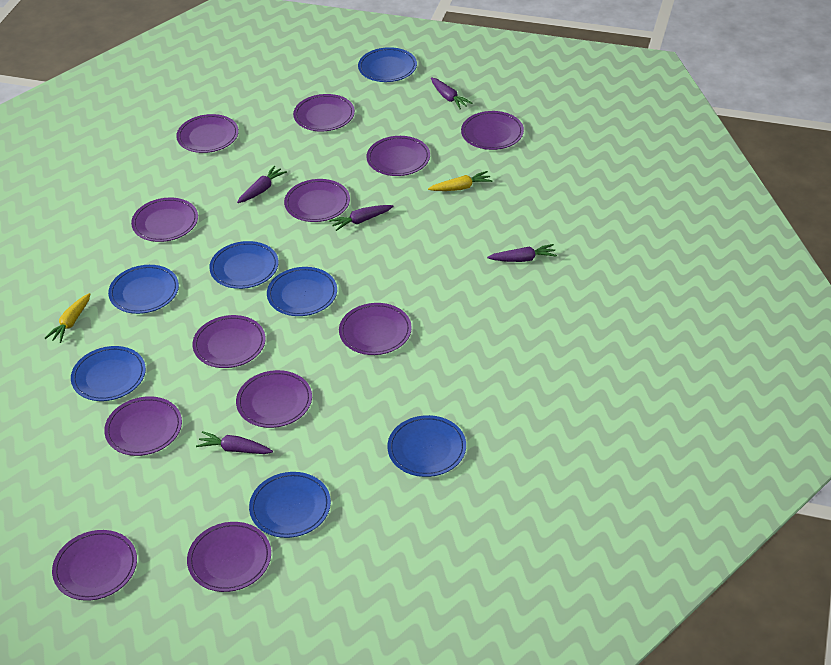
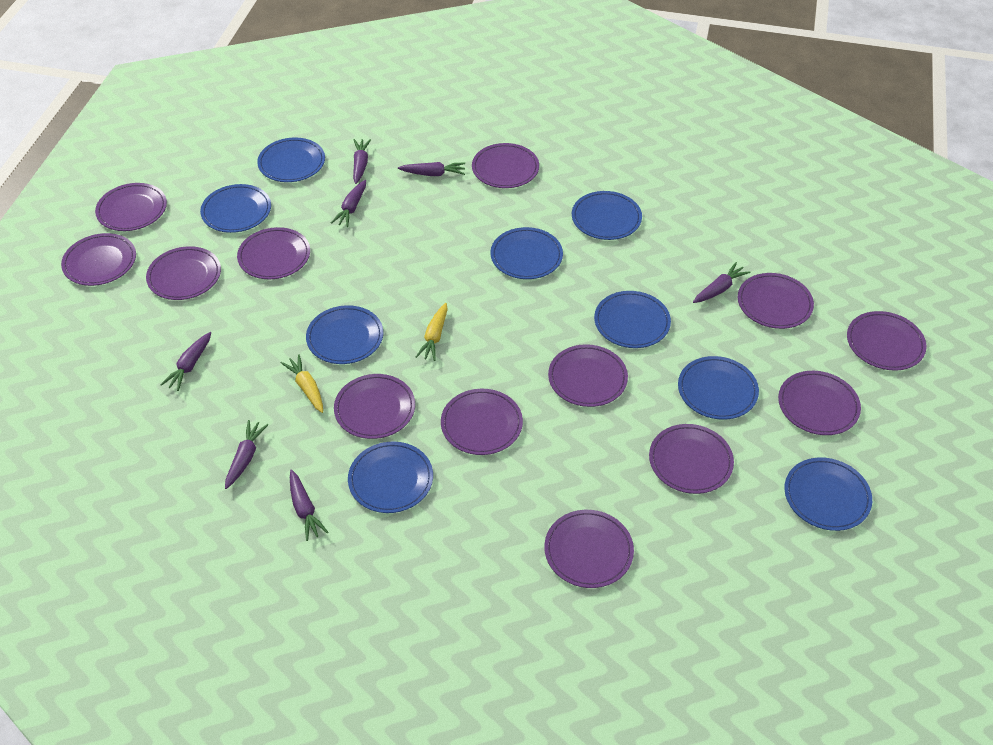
blue plate: [71,346,146,401] [108,265,179,314] [209,241,279,289] [249,472,331,538] [267,267,337,316] [358,47,417,82] [387,415,466,477] = 7 -> [200,184,271,233] [257,138,325,182] [306,305,383,364] [348,441,433,513] [490,227,563,279] [572,191,642,240] [594,291,671,348] [678,356,759,420] [784,457,872,531] = 9
purple carrot: [196,431,273,454] [237,166,287,203] [329,205,394,231] [431,77,472,109] [487,244,557,262] = 5 -> [160,332,211,391] [225,420,268,489] [290,470,328,541] [331,180,366,227] [353,139,371,184] [398,162,465,176] [693,262,751,303] = 7
purple plate: [52,530,137,601] [104,396,182,456] [131,198,198,242] [176,114,239,153] [187,522,271,592] [192,315,266,368] [236,370,312,428] [284,179,350,222] [293,94,355,131] [339,303,412,355] [367,136,430,176] [461,111,524,150] = 12 -> [61,233,136,286] [95,183,167,231] [146,246,221,300] [237,227,310,279] [334,374,415,439] [441,389,523,455] [472,143,539,188] [544,510,634,588] [548,344,628,407] [649,424,734,494] [738,273,814,329] [778,371,861,435] [847,311,926,371] = 13

